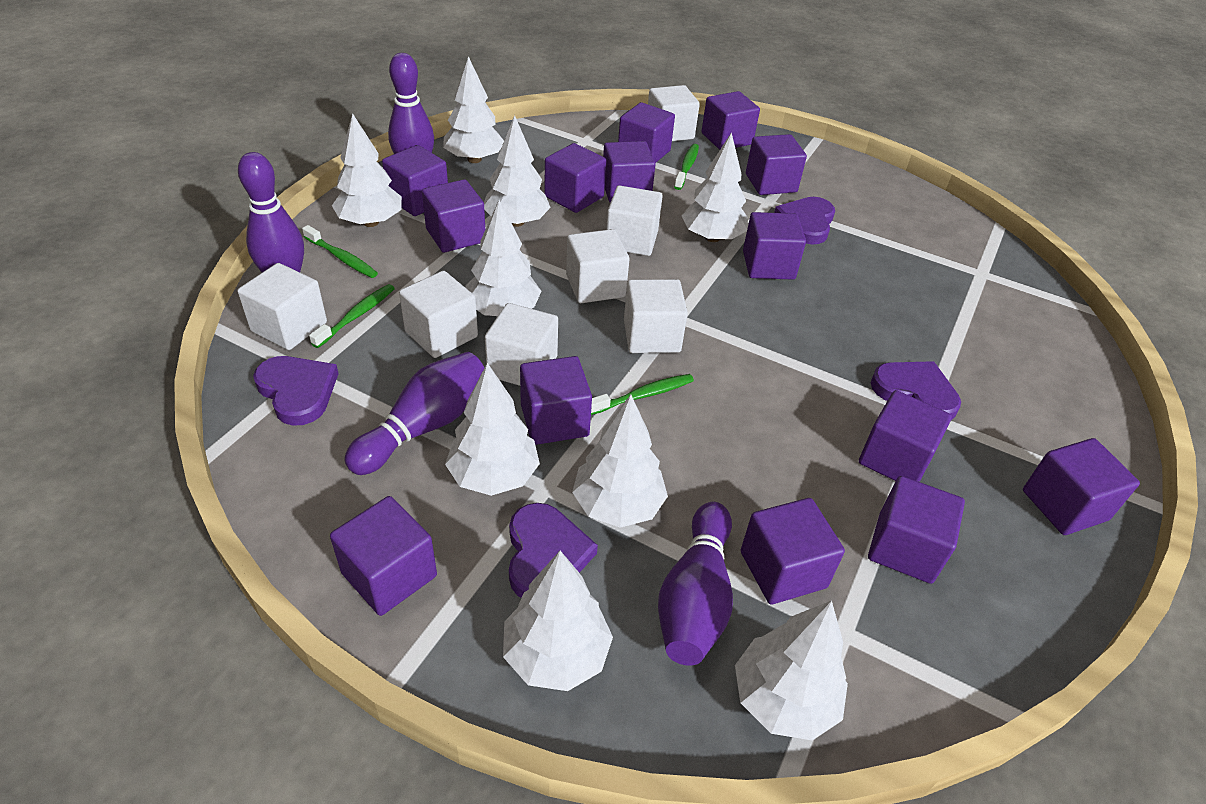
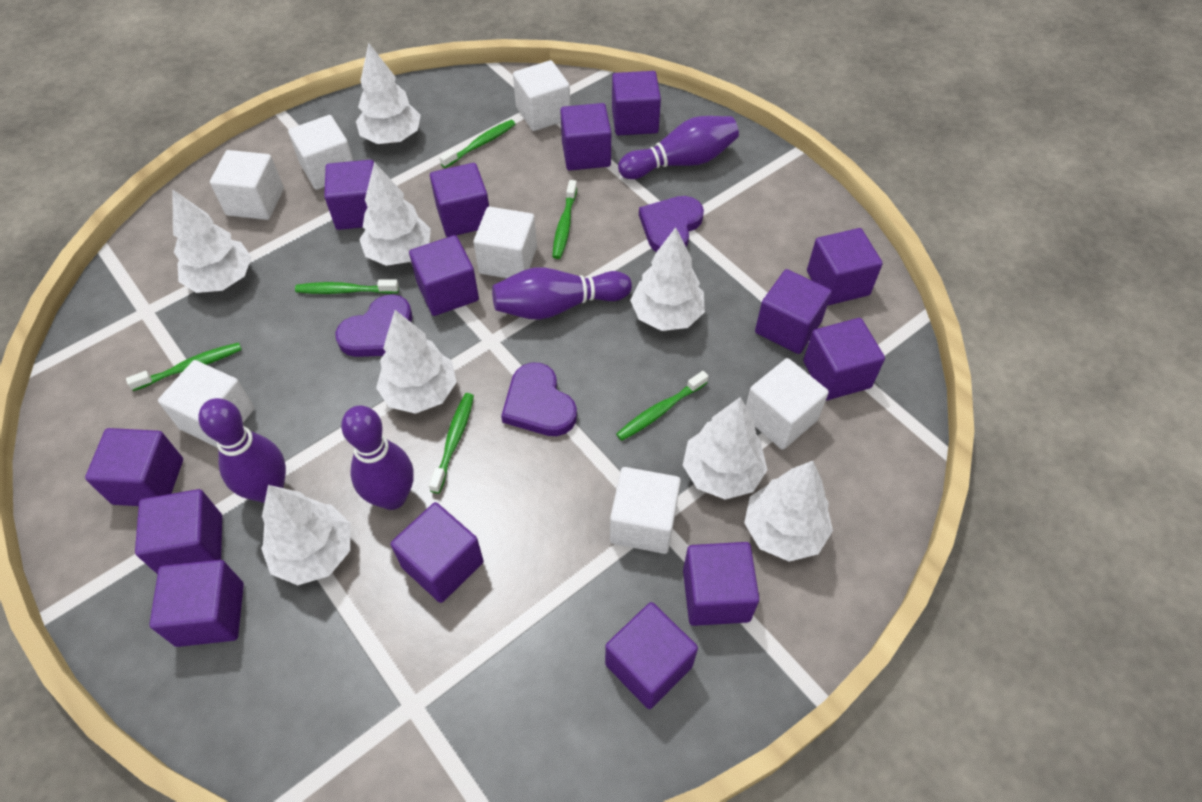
green toothbrush: [302,225,378,278] [309,284,395,348] [591,374,694,415] [674,144,699,190] = 4 -> [126,342,242,391] [295,279,399,294] [429,393,474,493] [439,120,515,168] [552,180,577,259] [616,371,708,441] = 6
purple heart: [253,356,339,426] [509,503,598,598] [774,197,835,244] [871,361,961,420] = 4 -> [335,294,412,357] [501,363,577,436] [639,196,704,252] = 3
white tree: [332,113,402,227] [443,56,504,163] [445,363,540,496] [465,200,541,316] [484,115,551,227] [503,551,613,691] [572,395,668,528] [682,132,748,242] [735,601,848,741] = 9 -> [173,190,252,293] [261,485,350,585] [356,43,421,144] [359,162,431,266] [376,310,457,414] [630,227,705,331] [683,397,767,500] [744,461,833,562] = 8

